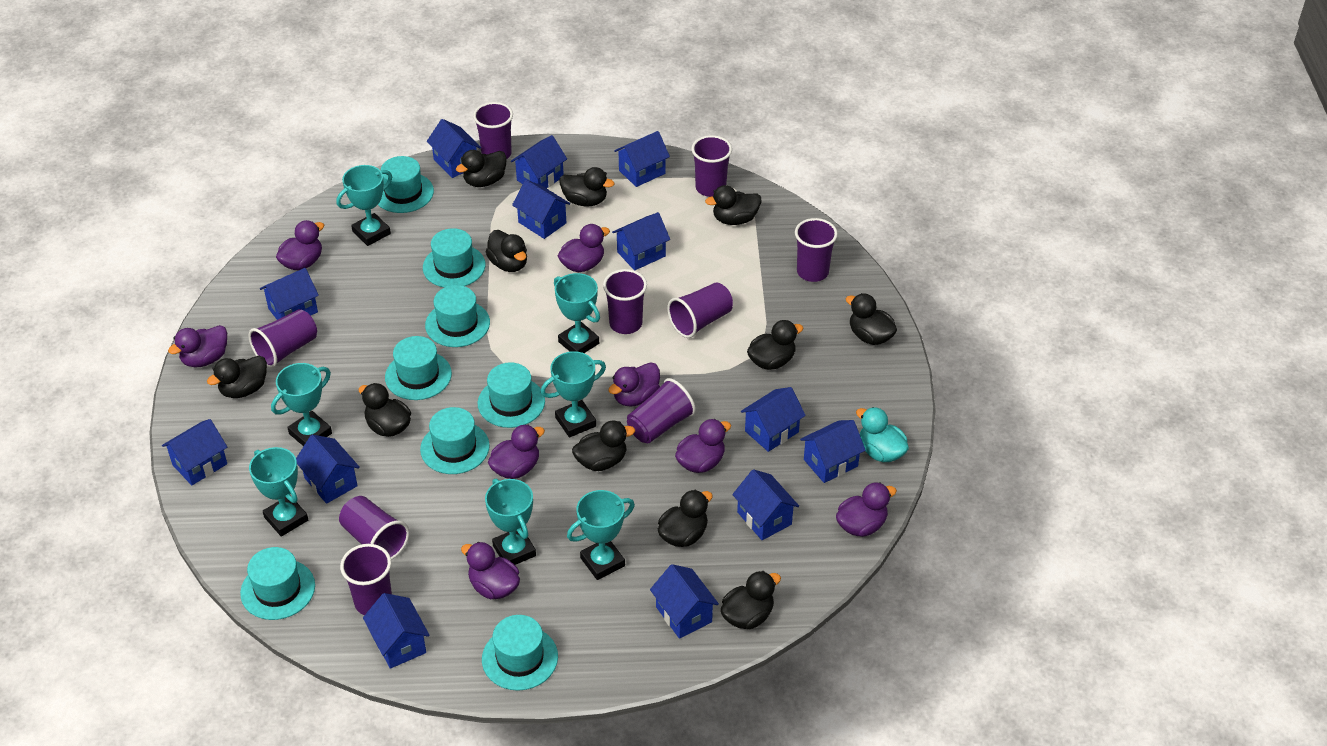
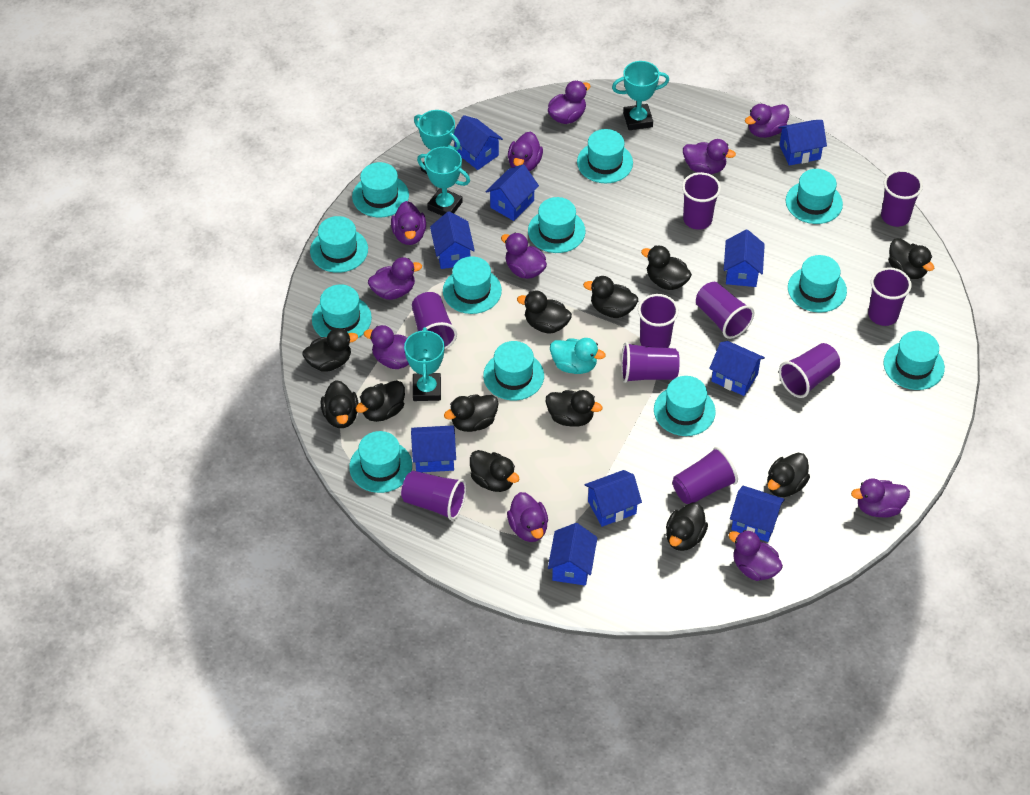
black duck: [207,356,267,398] [359,383,411,437] [456,150,507,187] [486,230,527,272] [559,167,614,206] [572,420,635,471] [658,490,713,547] [705,185,761,225] [721,571,781,629] [747,320,804,370] [846,293,897,345] = 11 -> [302,328,358,372] [321,380,359,428] [356,380,405,422] [444,394,499,432] [470,450,519,492] [517,291,572,333] [546,390,602,427] [583,276,638,318] [641,245,692,290] [666,502,708,551] [767,453,810,497] [888,238,934,279] = 12
blue house: [162,419,227,485] [260,268,319,320] [296,435,360,504] [363,593,430,669] [427,119,481,178] [511,135,567,188] [512,180,570,239] [612,212,670,270] [614,131,670,187] [650,564,719,639] [732,469,799,540] [741,387,806,452] [800,420,866,483] = 13 -> [411,425,456,472] [430,211,475,269] [452,115,503,170] [486,164,539,221] [548,523,598,586] [585,470,642,527] [709,341,765,396] [724,230,765,287] [730,486,785,542] [779,120,827,166] = 10
purple cup: [249,309,317,368] [339,496,409,560] [340,544,392,615] [473,102,513,159] [603,269,647,334] [627,378,696,443] [667,282,733,338] [691,135,732,197] [795,218,838,282] = 9 -> [401,471,466,521] [412,292,457,349] [621,342,680,383] [638,294,679,348] [672,447,738,504] [682,172,721,230] [696,282,754,339] [779,343,840,398] [868,267,912,326] [881,170,923,227] = 10
purple duck: [168,325,227,367] [276,220,324,270] [461,542,520,599] [488,424,545,479] [558,224,610,272] [608,362,660,407] [675,419,731,473] [836,482,897,537] = 8 -> [364,325,409,369] [368,257,422,300] [391,201,426,245] [501,233,547,279] [507,492,548,542] [508,132,543,172] [548,80,591,124] [683,139,736,174] [728,530,783,581] [745,104,790,138] [851,479,910,518] = 11
turquoise hat: [240,547,315,620] [378,156,434,213] [385,336,452,400] [420,407,490,474] [423,228,485,288] [425,285,490,347] [478,362,545,428] [482,615,558,691] = 8 -> [310,216,368,273] [312,284,372,338] [349,431,412,493] [352,162,409,217] [443,256,502,314] [483,341,544,401] [528,197,586,253] [577,129,633,183] [654,376,716,436] [786,169,843,224] [788,255,847,313] [884,331,945,390] = 12
turquoise trophy: [249,447,308,537] [271,363,332,446] [337,165,392,246] [485,479,536,565] [541,351,606,438] [554,273,600,353] [567,490,635,580] = 7 -> [404,327,444,401] [414,110,460,174] [417,147,470,216] [612,61,669,130] = 4

